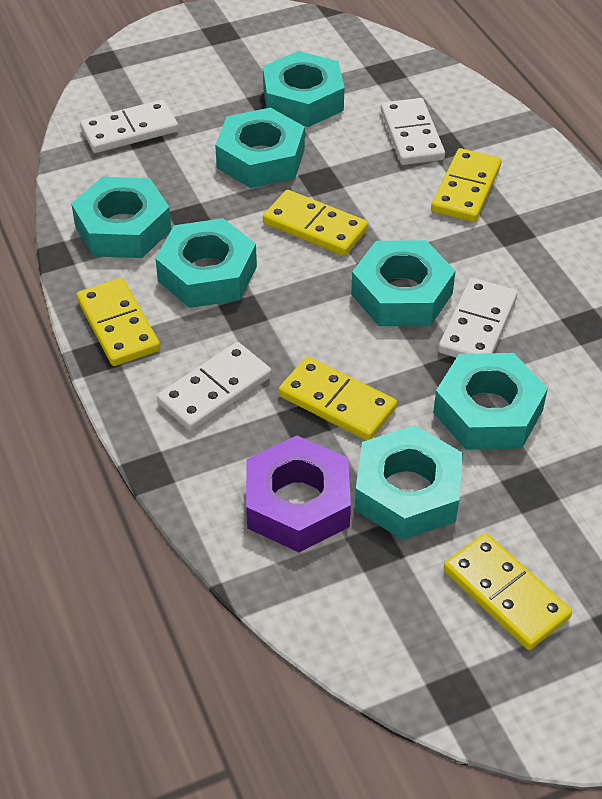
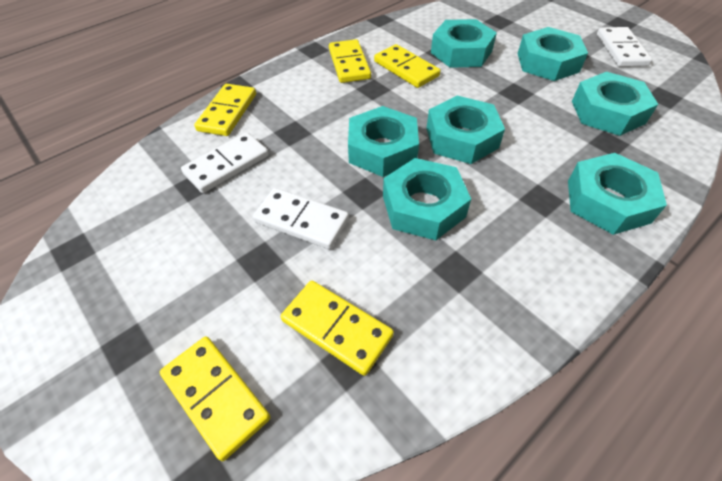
purple nut: [246,436,351,552] = 1 -> none = 0
white domino: [80,100,178,153] [157,342,272,431] [381,98,445,165] [438,278,517,358] = 4 -> [181,132,269,193] [253,188,349,249] [597,27,652,67] = 3

